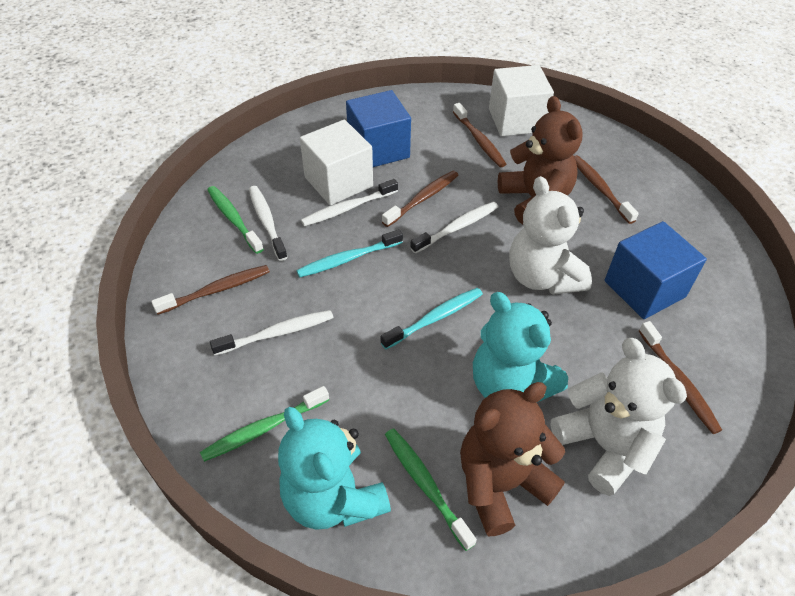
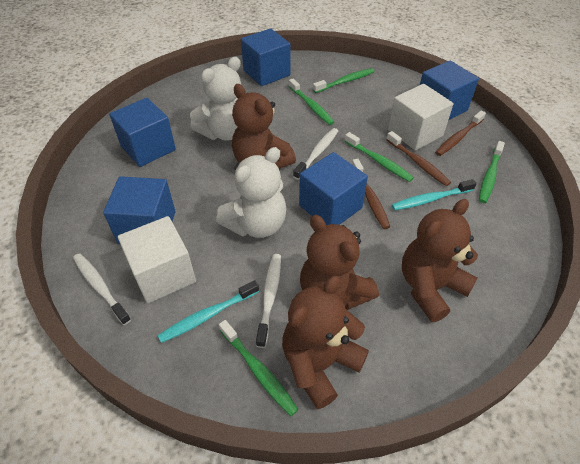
blue cube: [346,90,411,167] [605,221,707,319] = 2 -> [103,176,176,244] [109,98,176,167] [241,28,290,86] [299,152,368,225] [420,60,479,120] = 5
brown teddy bear: [460,382,565,536] [498,96,583,225] = 2 -> [232,84,296,169] [282,276,369,409] [300,215,379,310] [402,199,478,322] = 4
brown toothbrush: [151,265,270,315] [382,171,458,227] [453,103,506,167] [574,155,639,224] [639,321,722,434] = 5 -> [352,159,390,229] [386,131,451,186] [435,110,486,156] = 3
green toothbrush: [200,386,329,462] [207,186,264,254] [385,428,477,551] = 3 -> [219,320,299,416] [289,78,334,125] [313,68,374,93] [345,132,414,182] [479,141,505,203] = 5
turquoise teddy bear: [278,407,391,530] [473,292,568,403] = 2 -> none = 0
white toothbrush: [210,310,333,356] [249,186,288,261] [301,179,398,227] [410,201,498,254] = 4 -> [73,253,131,325] [256,254,281,348] [293,128,338,180] = 3

